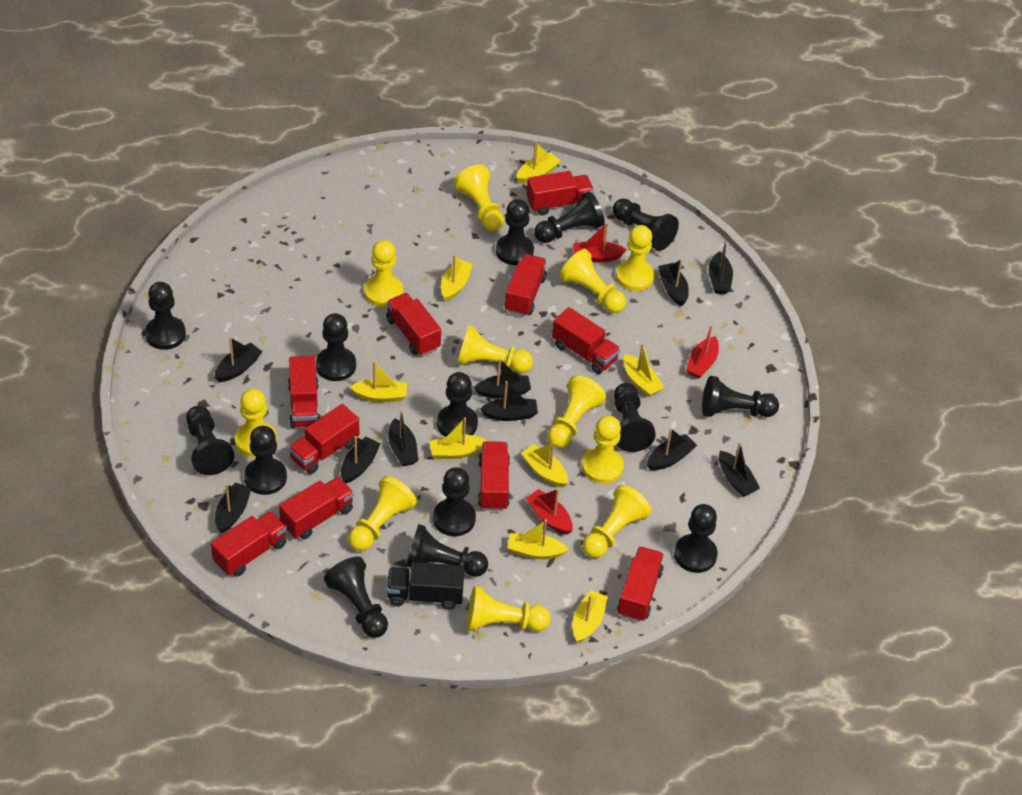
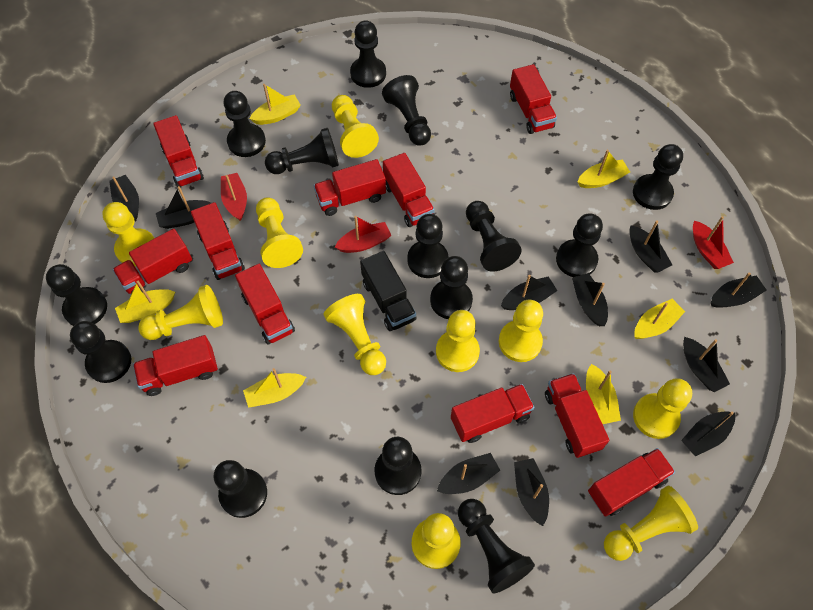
red truck: [211,511,287,577] [279,477,354,540] [288,356,320,428] [289,404,359,474] [386,293,441,356] [478,441,510,511] [505,254,547,316] [526,171,594,215] [552,307,620,374] [617,546,664,622] = 10 -> [113,229,192,294] [133,335,218,396] [153,115,204,188] [191,202,245,280] [235,264,295,344] [314,159,386,216] [383,153,435,227] [451,384,535,443] [510,64,557,134] [545,373,609,458] [588,448,675,517] = 11
yellow boat: [350,361,407,402] [429,417,487,459] [441,254,472,301] [508,519,569,559] [516,141,561,184] [521,442,568,487] [573,590,608,643] [623,343,664,397] = 8 -> [115,281,175,323] [243,368,306,408] [249,84,301,125] [578,150,630,188] [586,364,621,424] [634,299,685,339] = 6
yellow pawn: [235,389,277,457] [348,476,417,551] [364,240,403,307] [454,165,504,231] [457,325,533,373] [467,586,550,632] [547,375,606,448] [560,249,626,313] [582,416,624,484] [583,485,651,558] [616,225,654,291] = 11 -> [102,202,154,267] [138,285,223,340] [256,197,303,268] [324,294,386,375] [332,95,379,158] [412,513,461,569] [436,310,480,372] [499,300,543,362] [604,486,698,561] [633,378,692,439] = 10

